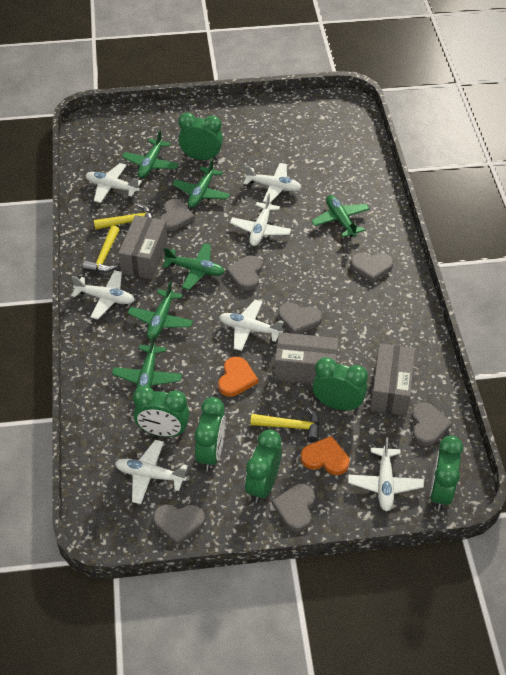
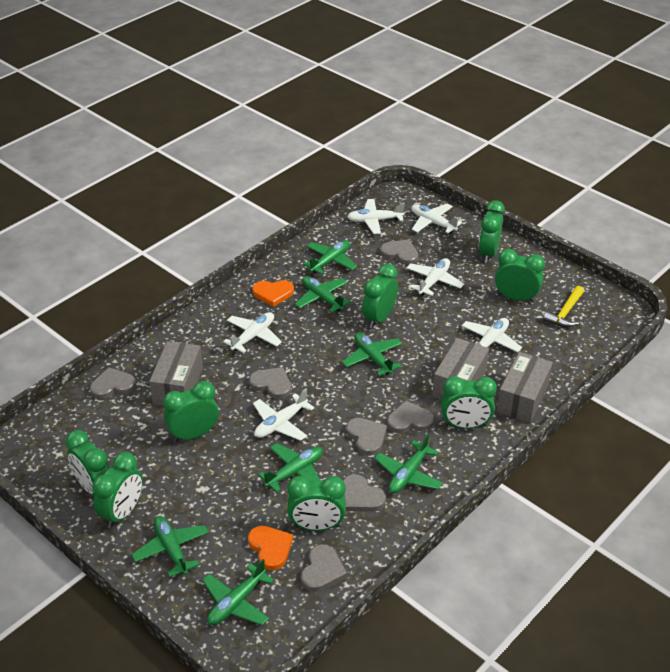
green clock: [133,386,190,437] [178,113,223,160] [194,397,226,471] [245,430,282,503] [312,357,368,411] [430,435,463,511] = 6 -> [65,430,109,496] [92,452,143,528] [163,381,219,442] [287,476,346,531] [362,264,398,328] [441,376,497,429] [478,200,505,263] [495,249,545,302] = 8
green plane: [112,335,182,389] [122,130,179,178] [128,281,193,340] [163,243,225,290] [172,158,230,208] [312,195,370,237] = 6 -> [132,516,209,577] [202,559,274,625] [258,443,323,492] [295,276,351,313] [303,240,357,274] [342,332,402,376] [374,434,443,494] = 7
white plane: [71,270,135,319] [85,163,142,203] [115,440,188,504] [219,300,284,351] [230,193,291,246] [243,163,302,203] [348,437,424,511] = 7 -> [223,312,282,353] [253,389,314,441] [347,199,405,234] [406,258,464,296] [411,203,462,233] [462,318,522,357] = 6
yellow hammer: [83,225,120,273] [94,203,153,230] [250,407,320,442] = 3 -> [543,286,584,327] = 1

